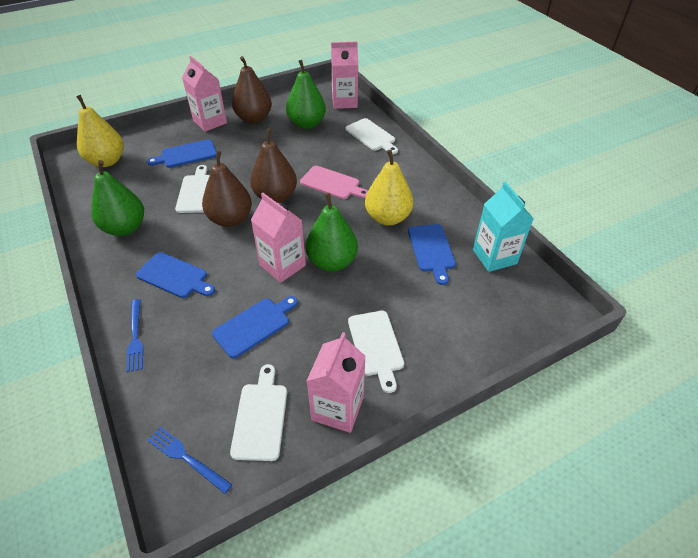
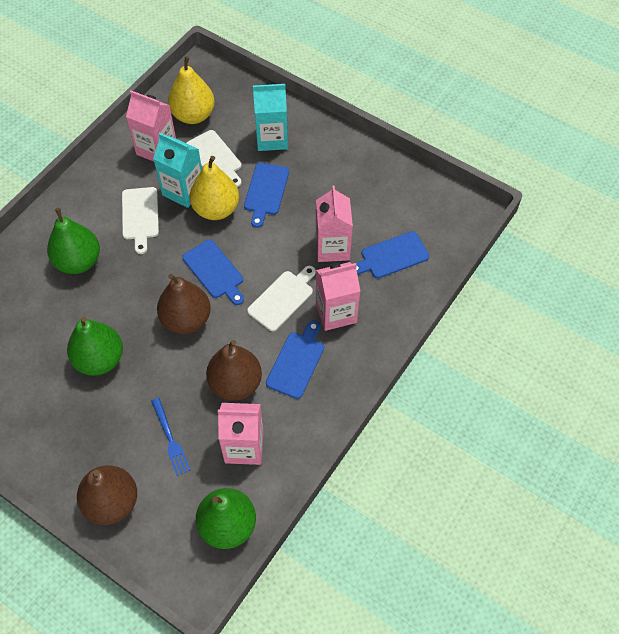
blue fork: [126,299,143,372] [147,427,232,494] = 2 -> [151,398,190,476] = 1
pink cutting board: [300,166,368,199] = 1 -> none = 0
turquoise carton: [473,182,534,272] = 1 -> [153,133,202,208] [253,84,288,151] = 2
white cutting board: [175,165,210,213] [230,364,287,461] [345,118,398,154] [348,311,404,393] = 4 -> [122,187,159,254] [187,130,242,187] [247,266,316,331] = 3

